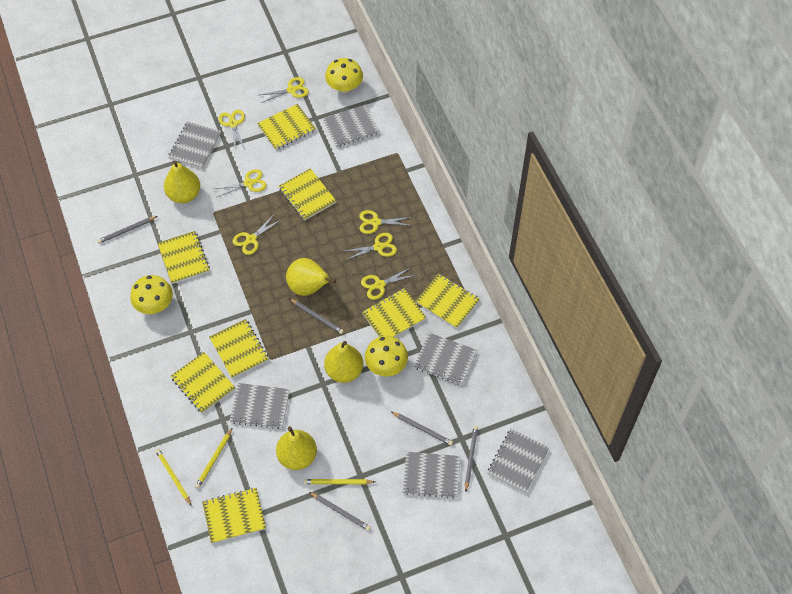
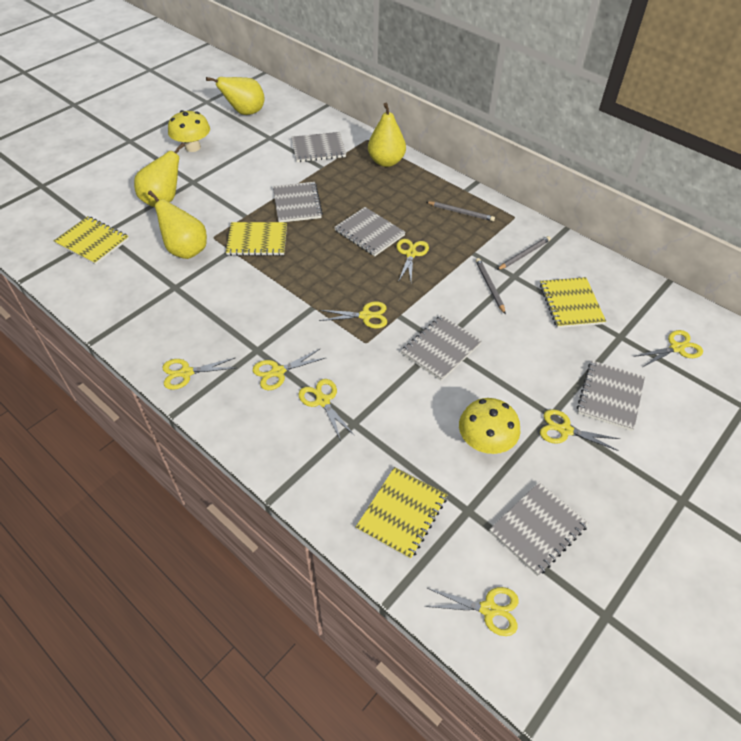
grey pencil: [97,216,158,244] [289,298,344,334] [309,492,371,531] [391,412,453,446] [465,426,478,492] = 5 -> [427,201,495,221] [476,258,506,315] [497,236,551,270] = 3
yellow mushroom: [130,275,173,314] [325,58,363,93] [365,336,408,376] = 3 -> [168,110,210,152] [459,398,520,454] = 2
yellow notebook: [158,231,210,284] [171,352,235,413] [202,488,266,543] [209,319,269,378] [257,104,316,150] [279,168,336,221] [362,288,426,337] [416,273,480,329] = 8 -> [54,216,129,265] [226,222,287,256] [356,467,448,559] [540,277,606,328] = 4
yellow pencil: [155,448,192,506] [195,427,233,489] [303,479,375,484] = 3 -> none = 0
yellow scissors: [214,169,267,197] [219,110,245,149] [232,215,281,255] [260,77,309,103] [345,233,397,260] [359,210,412,234] [361,267,416,300] = 7 -> [163,357,236,390] [253,349,325,390] [299,379,355,441] [319,301,387,328] [396,239,429,282] [425,587,519,636] [540,409,620,451] [634,330,703,367] = 8

